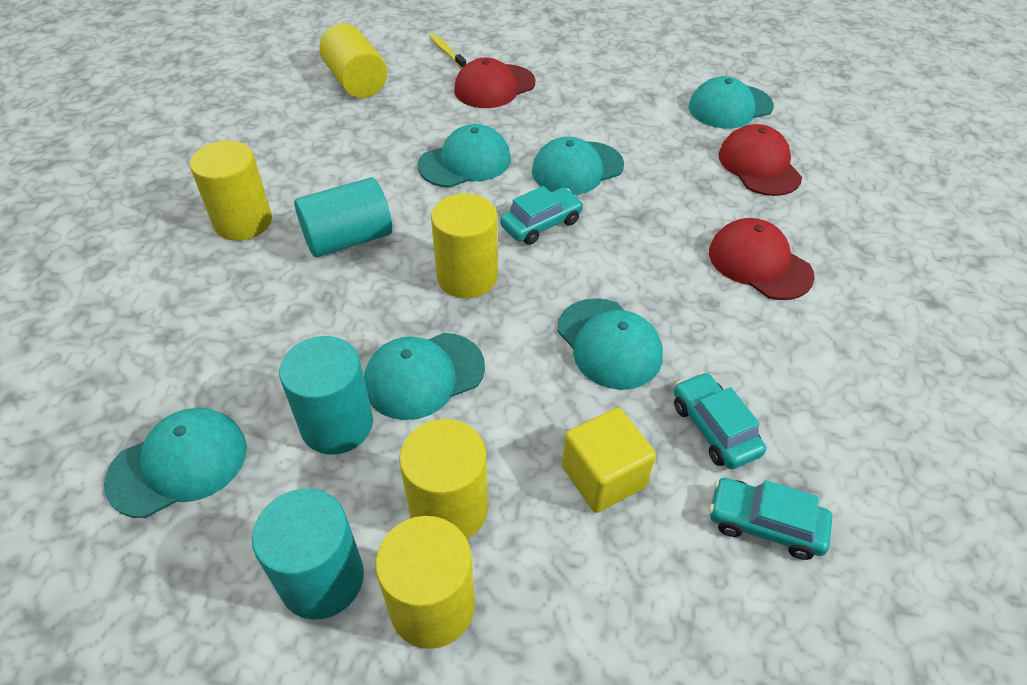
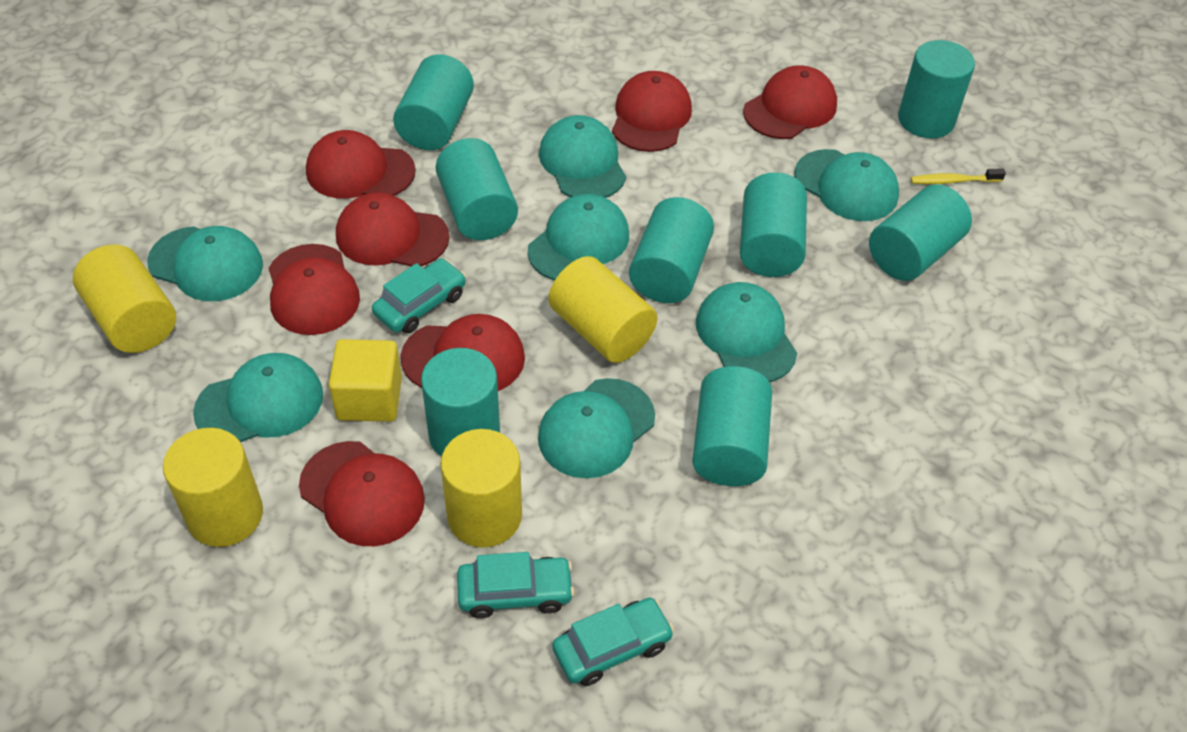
red cap: [454,57,535,108] [709,218,815,300] [718,124,802,196] = 3 -> [269,244,360,335] [299,441,425,546] [306,130,416,199] [336,192,450,266] [401,314,525,391] [612,71,692,152] [743,65,837,139] = 7
turquoise cap: [104,408,247,518] [364,333,485,420] [418,124,511,188] [532,137,624,195] [557,298,663,390] [689,76,774,129] = 6 -> [147,226,263,301] [193,353,323,442] [528,194,629,281] [538,378,655,478] [539,115,626,198] [696,282,797,382] [794,149,899,221] = 7
turquoise cylinder: [252,488,364,620] [279,336,373,455] [294,177,392,257] = 3 -> [393,54,474,150] [421,348,500,457] [436,138,518,240] [629,197,714,303] [692,366,772,486] [740,172,807,277] [869,184,972,281] [898,40,975,138] = 8
yellow cylinder: [190,141,272,241] [319,24,387,98] [375,516,475,649] [399,419,488,539] [431,193,498,298] = 5 -> [73,244,176,353] [163,428,263,547] [440,429,522,547] [548,256,658,363] = 4

